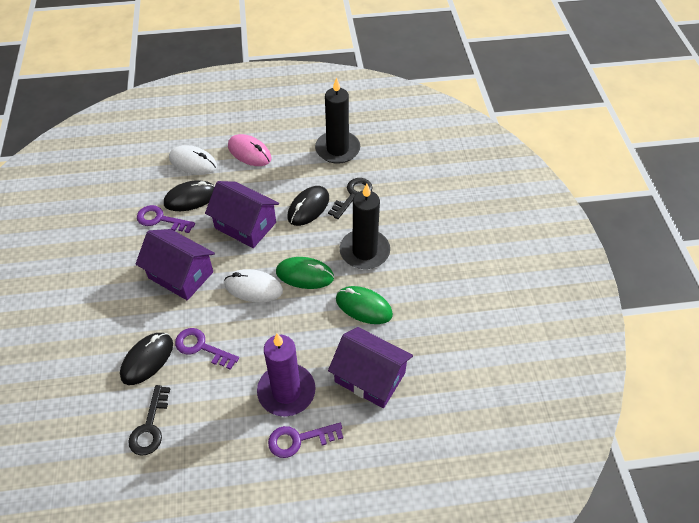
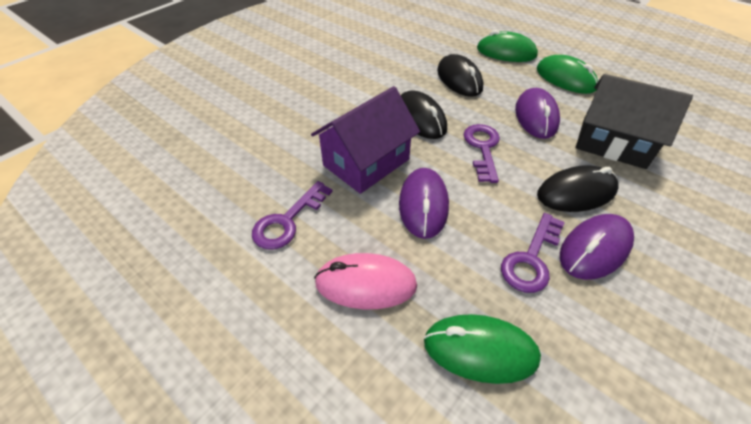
black candle: [315,77,360,164] [340,184,390,269] = 2 -> none = 0
black house: none = 0 -> [576,74,693,169] = 1
black key: [128,385,170,456] [328,178,373,219] = 2 -> none = 0
green mouse: [276,257,334,289] [336,286,393,324] = 2 -> [424,314,541,384] [477,30,538,62] [537,55,598,94] = 3
purple candle: [257,334,316,417] = 1 -> none = 0
purple house: [136,229,215,300] [205,181,279,248] [328,327,413,408] = 3 -> [311,86,420,194] = 1
purple mouse: none = 0 -> [399,168,449,239] [515,88,560,139] [560,214,634,280] = 3
white mouse: [169,145,217,175] [224,269,283,302] = 2 -> none = 0

